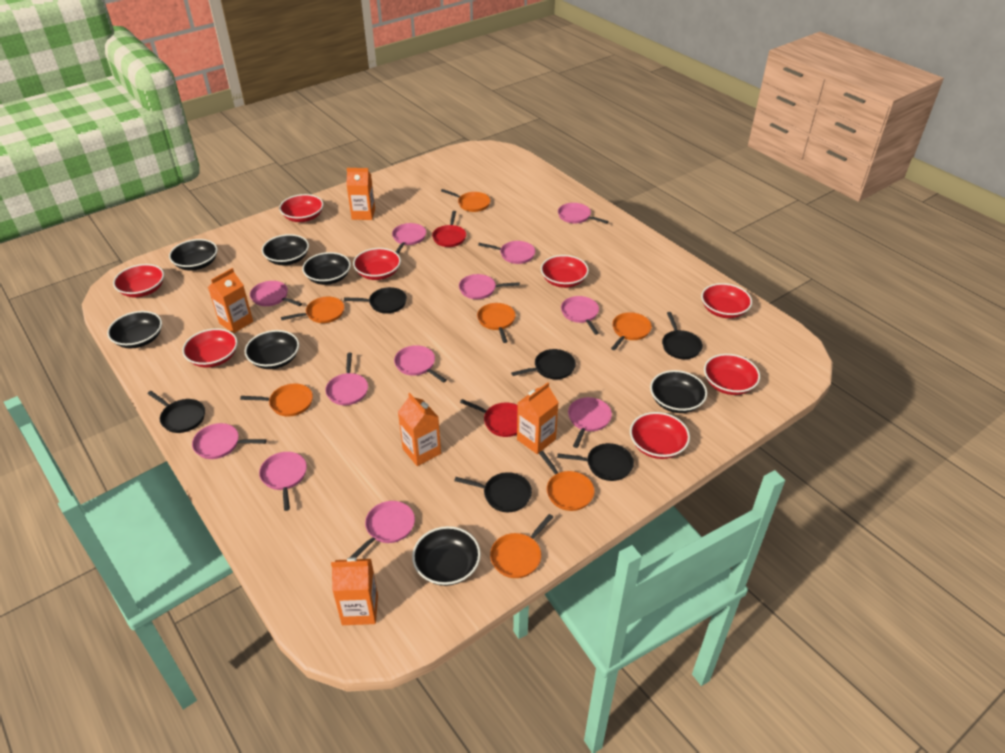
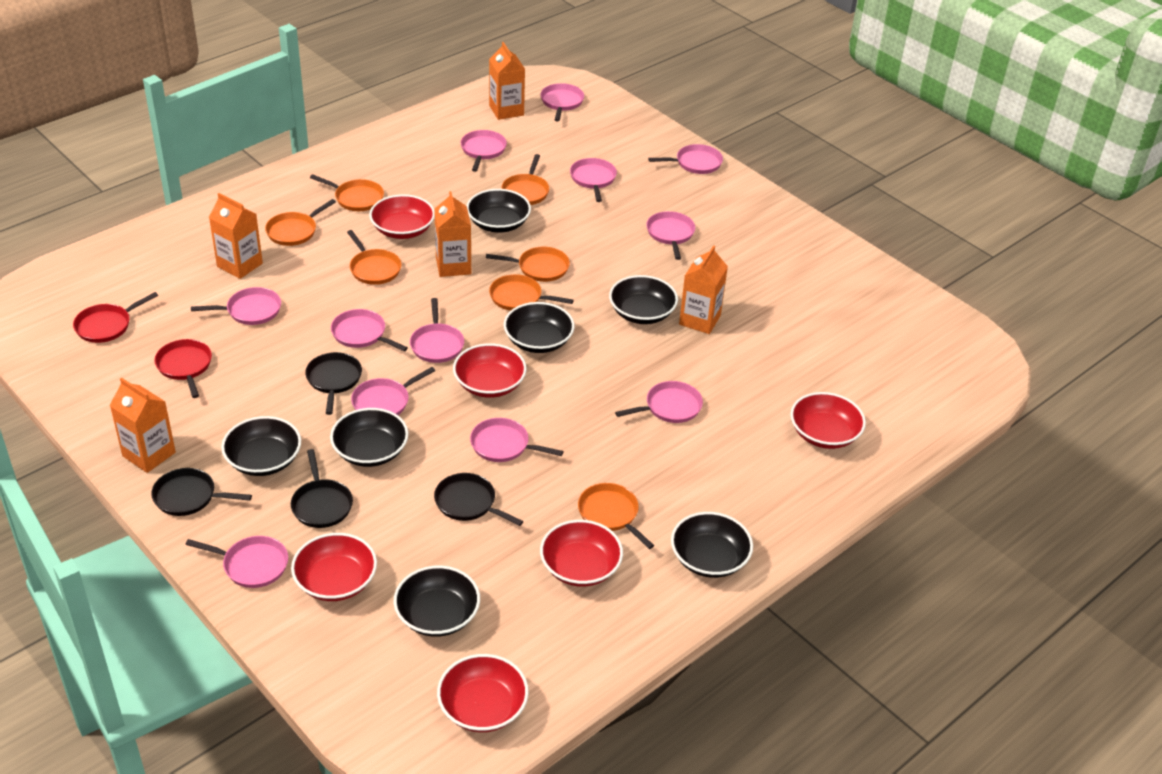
black pan: [147,391,205,433] [344,287,407,313] [454,472,532,512] [511,349,576,379] [557,443,634,481] [662,312,703,359] = 6 -> [151,468,252,516] [291,449,353,528] [305,352,362,415] [434,473,524,526] = 4
red bowl: [113,264,164,297] [182,328,238,368] [279,194,324,222] [353,248,401,280] [541,255,589,288] [630,412,690,459] [701,283,752,318] [704,354,760,395] = 8 -> [291,533,377,601] [369,194,435,239] [437,654,529,732] [453,343,527,398] [540,520,623,587] [790,392,866,449] = 6

